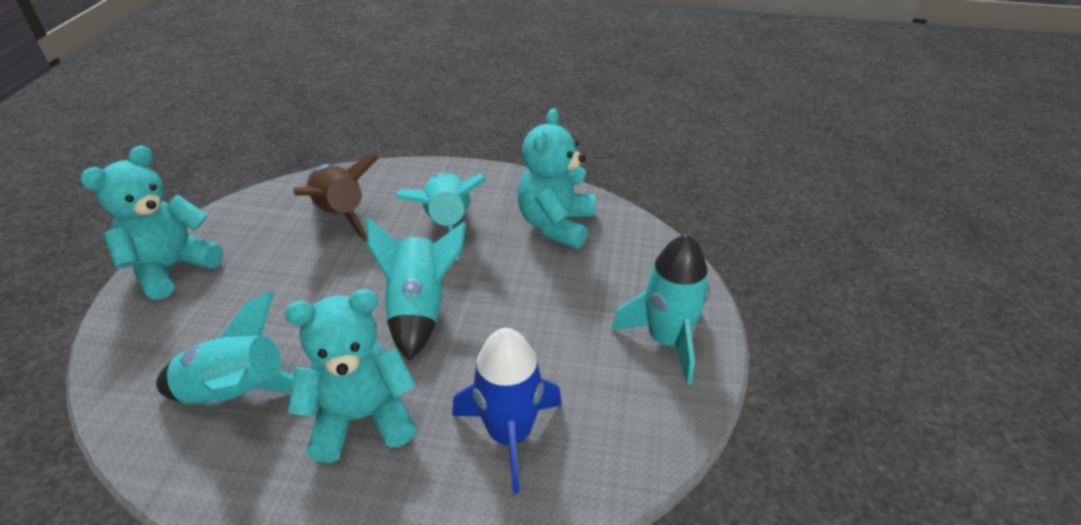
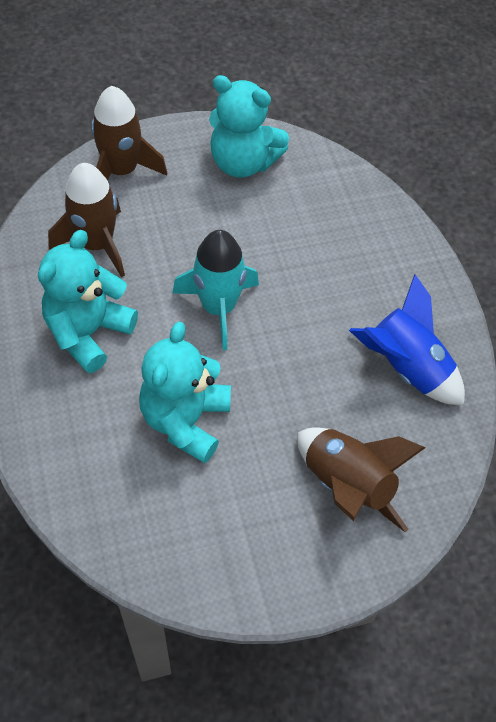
brown rocket: [293,155,378,243] = 1 -> [48,163,125,277] [91,86,167,180] [297,427,426,533] = 3
turquoise rocket: [156,291,294,406] [366,218,466,361] [395,171,487,261] [611,234,710,385] = 4 -> [173,230,259,350] = 1

